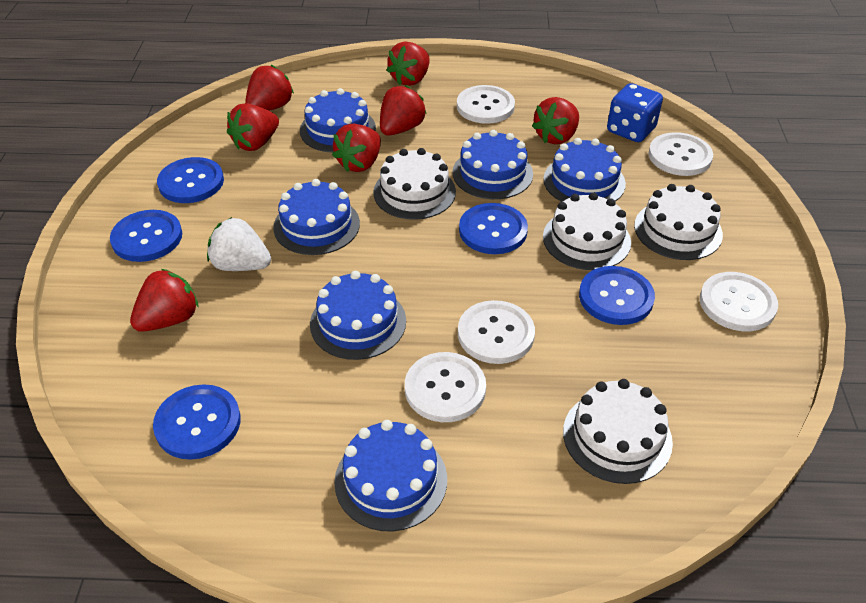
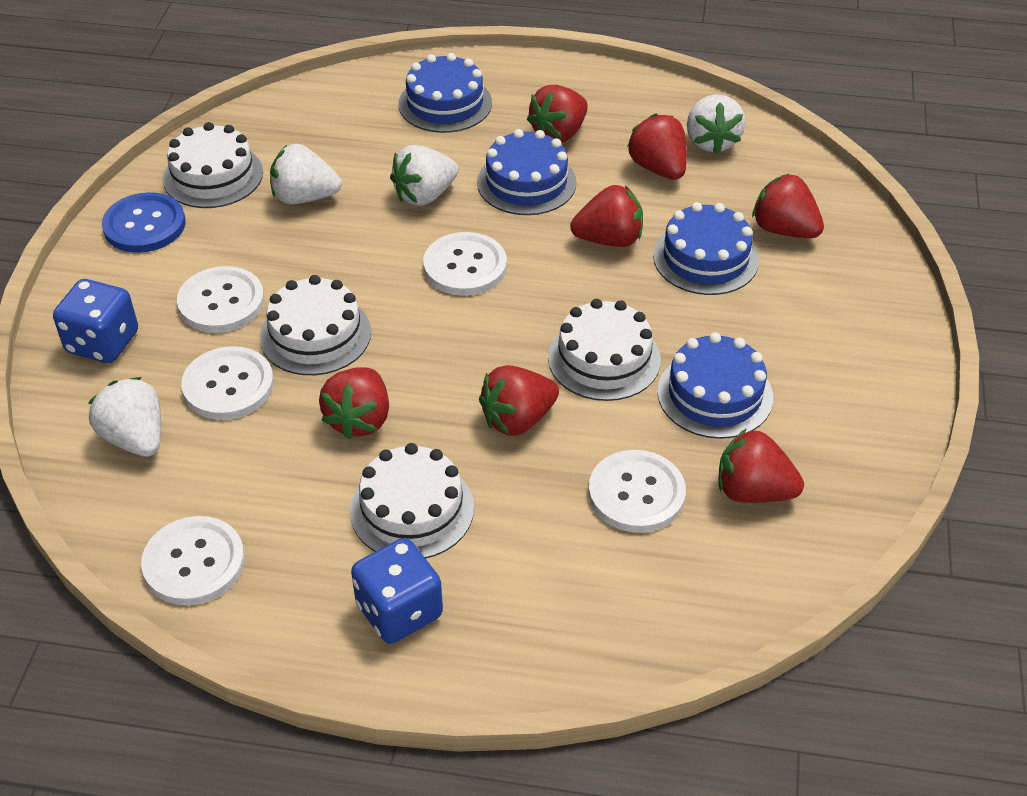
blue button: [110,210,182,262] [153,384,241,460] [157,157,224,203] [459,203,528,254] [579,266,655,325] = 5 -> [102,192,186,253] = 1
blue cake: [273,179,360,255] [300,88,376,153] [310,271,406,360] [334,420,447,532] [453,130,533,199] [543,138,626,202] = 6 -> [399,53,492,133] [477,129,576,215] [653,202,759,295] [657,332,773,439] = 4
blue dice: [607,83,663,142] = 1 -> [53,279,138,363] [351,538,443,644] = 2
white strawberry: [207,217,271,271] = 1 -> [88,377,161,457] [270,144,342,204] [390,145,459,206] [687,94,746,154] = 4

